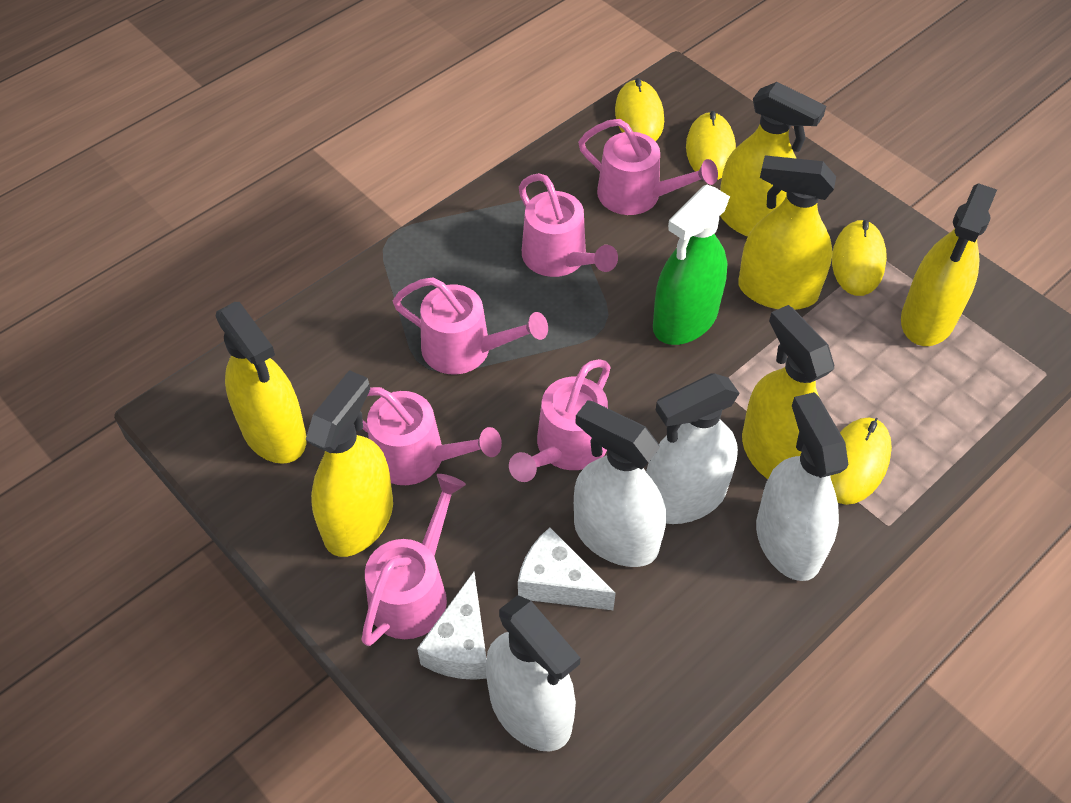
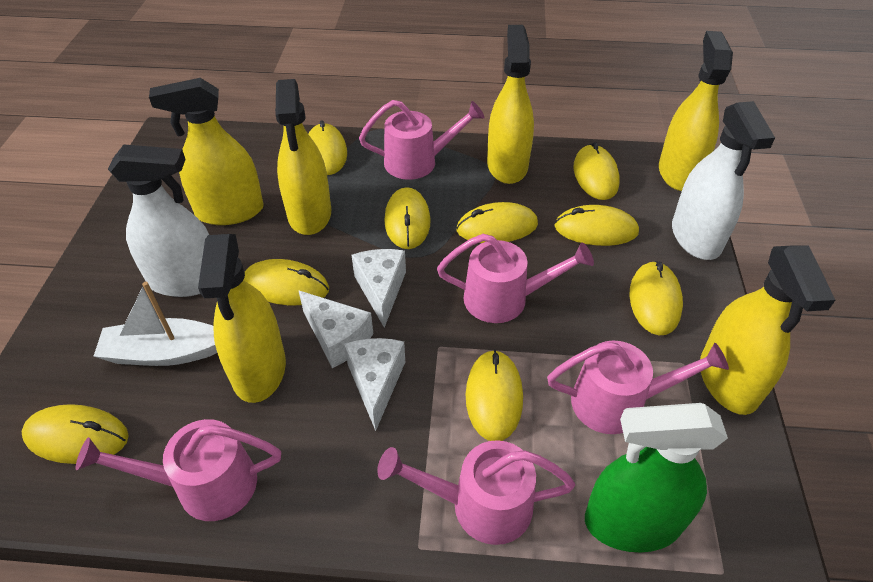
pink watering can: [362,474,466,646] [363,387,502,485] [393,277,548,374] [509,359,611,482] [519,173,618,277] [578,119,718,215] = 6 -> [76,419,281,521] [359,100,485,180] [377,440,575,545] [437,234,594,323] [547,341,729,434] = 5
white boat: none = 0 -> [93,282,217,366] = 1
white cheese: [417,572,487,680] [518,528,616,610] = 2 -> [299,291,373,368] [344,338,405,431] [352,249,406,328] = 3
white spray bottle: [486,595,581,751] [574,400,666,567] [646,373,740,524] [756,392,848,581] = 4 -> [108,145,209,297] [672,101,775,260] = 2
yellow mouse: [615,78,664,141] [686,111,736,180] [830,417,892,505] [832,219,887,296] = 4 -> [21,404,129,464] [244,259,329,305] [309,120,347,175] [384,187,431,249] [456,202,538,243] [466,349,523,441] [554,205,639,246] [573,142,620,200] [629,261,683,335] = 9

